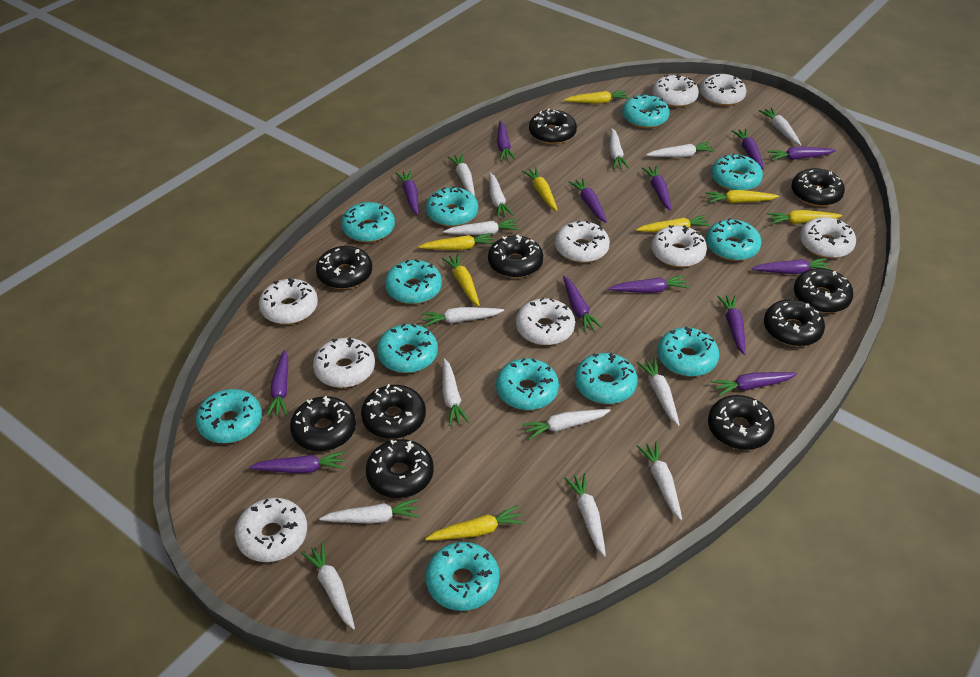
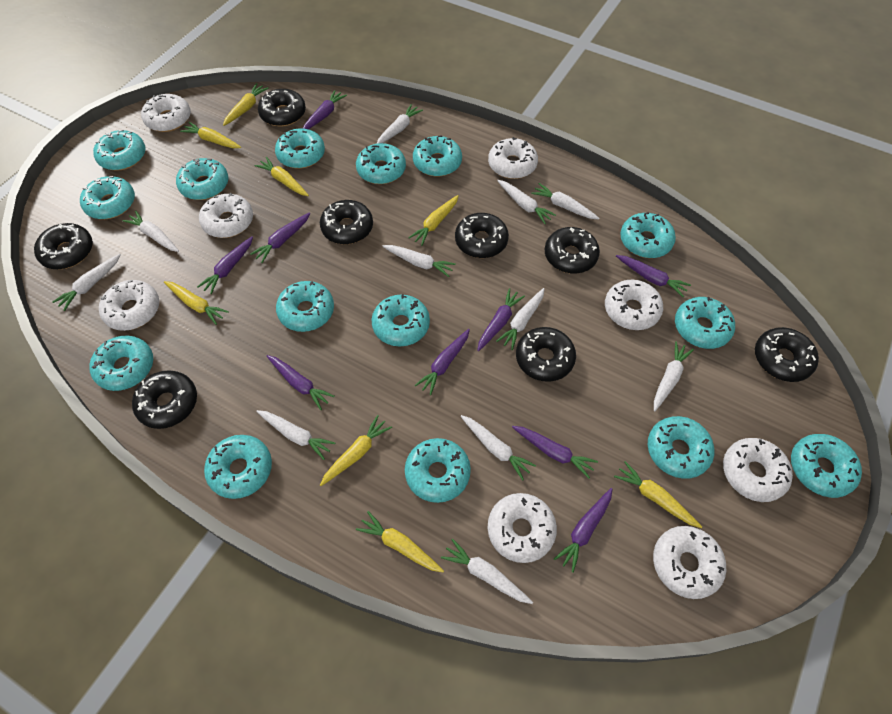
black donut: [290,396,356,451] [316,246,372,289] [361,384,426,439] [366,439,434,498] [488,234,543,278] [529,109,577,144] [708,395,775,450] [764,299,825,346] [792,168,845,206] [794,268,853,313] = 10 -> [34,223,93,270] [132,370,197,429] [258,89,306,127] [320,200,373,244] [455,213,509,258] [516,327,576,382] [545,227,600,274] [755,327,819,382] = 8
purple carrot: [249,452,345,474] [266,350,288,417] [396,170,419,215] [497,121,516,161] [563,276,602,332] [569,178,607,223] [608,275,689,293] [642,166,671,211] [711,372,797,396] [717,295,745,355] [732,129,764,170] [752,258,832,274] [767,147,836,161] = 13 -> [197,236,253,294] [250,212,310,263] [267,355,335,410] [303,90,347,129] [415,329,470,395] [477,288,525,352] [512,426,598,478] [554,488,612,573] [616,255,691,297] = 9
turquoise donut: [195,389,262,443] [341,202,395,242] [377,324,438,373] [385,259,442,304] [425,542,500,611] [426,186,478,227] [496,358,559,410] [575,353,638,404] [622,94,670,128] [657,326,719,377] [706,218,761,261] [711,153,763,191] = 12 -> [80,176,135,219] [89,336,153,391] [93,130,146,170] [176,158,228,200] [204,435,272,499] [275,128,325,169] [276,281,334,332] [356,143,406,184] [371,294,430,346] [405,438,471,503] [413,135,462,176] [620,212,676,258] [648,416,714,479] [675,297,735,349] [791,434,862,498] = 15
white carrot: [301,543,355,630] [319,499,419,524] [421,307,504,327] [442,358,470,426] [443,219,519,235] [448,154,475,196] [489,173,514,218] [522,409,611,440] [564,473,606,557] [609,128,629,169] [637,358,680,426] [637,441,682,520] [646,142,715,157] [759,107,801,146] = 14 -> [52,254,121,311] [123,211,179,252] [256,410,335,460] [377,104,423,144] [382,245,456,277] [441,539,533,604] [460,415,536,481] [496,288,544,350] [497,180,556,224] [531,183,599,219] [654,341,694,411] = 11
white donut: [235,498,307,562] [259,278,318,324] [313,337,375,388] [516,298,575,345] [555,220,610,263] [651,225,707,267] [652,74,699,107] [700,74,746,106] [800,217,856,258] = 9 -> [99,280,159,331] [141,94,191,132] [199,193,253,238] [488,137,538,179] [488,493,557,563] [605,280,663,330] [653,526,726,599] [723,438,793,502] = 8

